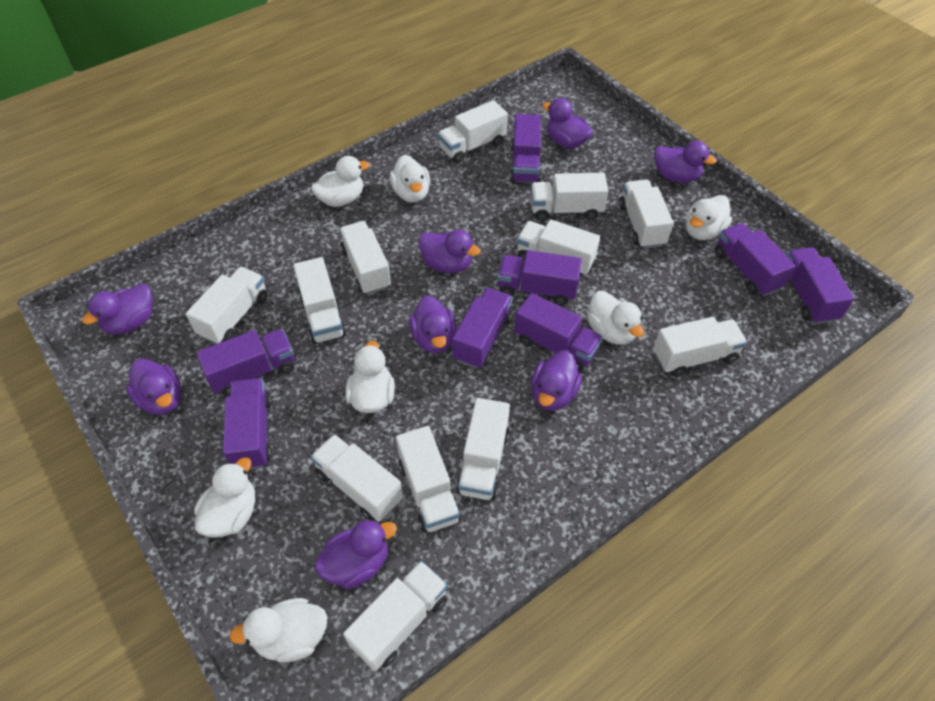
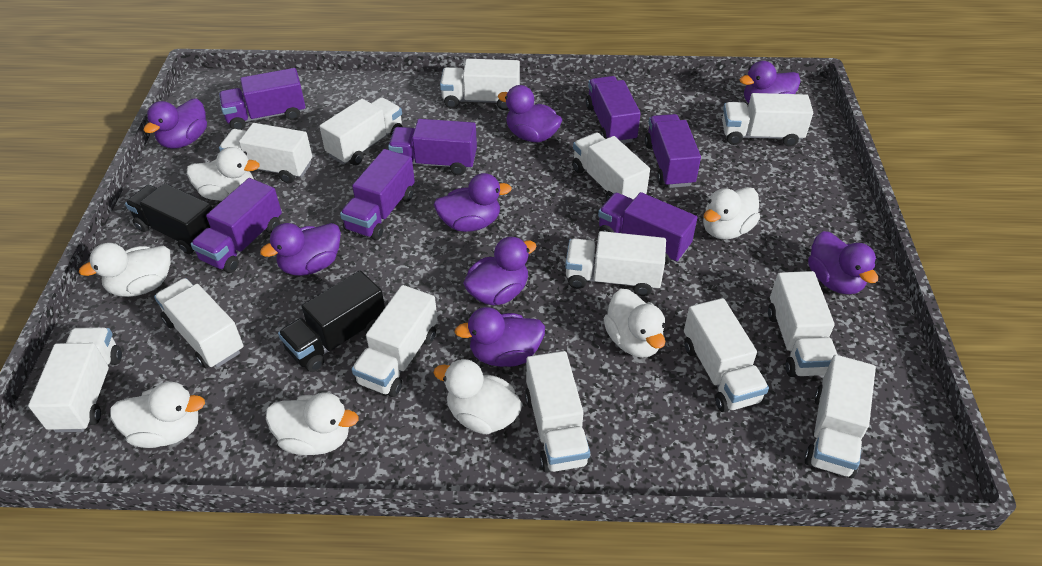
black truck: none = 0 -> [125,183,213,254] [278,270,385,372] = 2
purple truck: [197,329,295,396] [223,378,272,469] [452,287,513,369] [498,250,582,305] [510,114,541,183] [514,293,603,372] [715,223,796,296] [786,247,854,324] = 8 -> [191,178,282,273] [219,68,306,130] [340,149,415,240] [388,119,477,175] [586,76,641,143] [598,192,697,265] [645,114,701,188] = 7
white truck: [186,267,268,344] [293,257,347,344] [311,434,403,522] [339,221,391,295] [343,561,448,671] [396,426,461,533] [438,100,508,163] [456,398,510,500] [517,219,600,277] [531,173,608,221] [619,180,673,249] [653,317,747,377] = 12 -> [28,327,122,432] [154,278,244,368] [219,123,312,183] [320,97,403,165] [352,285,438,397] [440,59,520,110] [525,351,591,473] [565,231,666,296] [572,133,650,200] [684,298,769,412] [722,93,813,147] [768,271,838,377] [804,355,876,478] = 13

